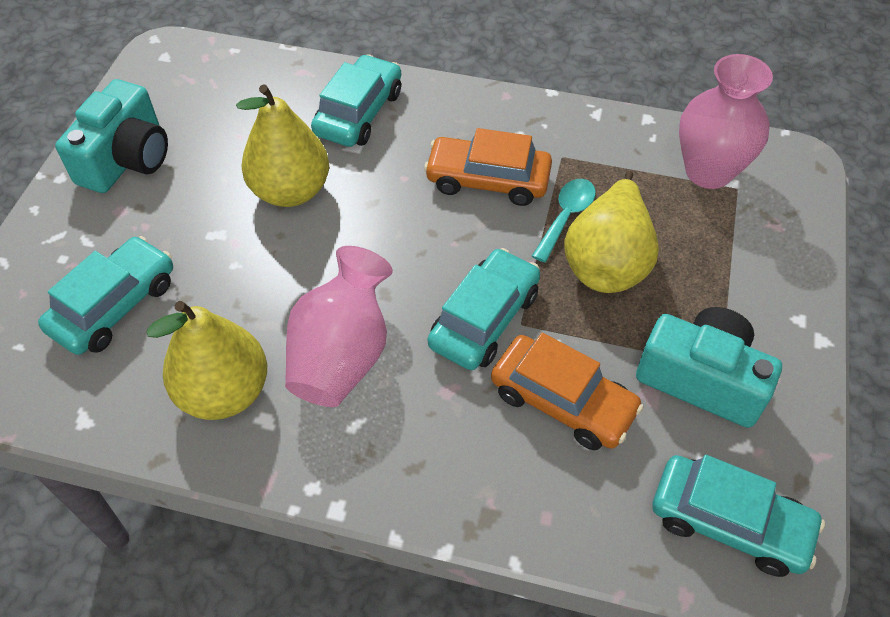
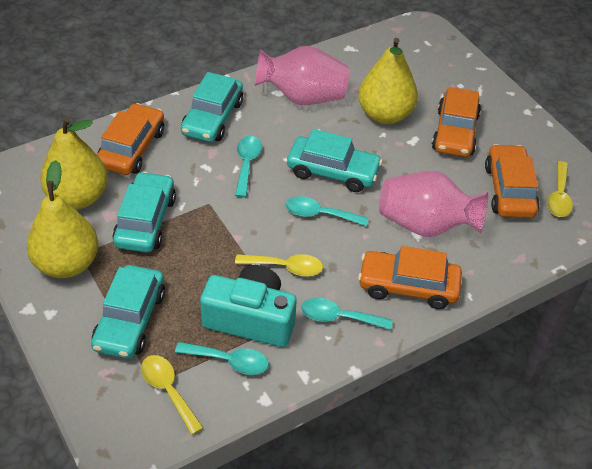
orange car: [424,128,552,206] [491,333,644,450] = 2 -> [97,103,164,175] [358,246,462,309] [432,87,481,157] [485,144,540,218] = 4
turquoise camera: [55,79,168,193] [636,307,782,428] = 2 -> [200,265,297,347] = 1
turquoise spoon: [532,179,596,263] = 1 -> [175,342,269,375] [235,136,262,197] [285,196,368,226] [301,298,393,330] = 4
yellow spoon: none = 0 -> [141,355,203,435] [235,254,323,276] [547,161,573,217] = 3

